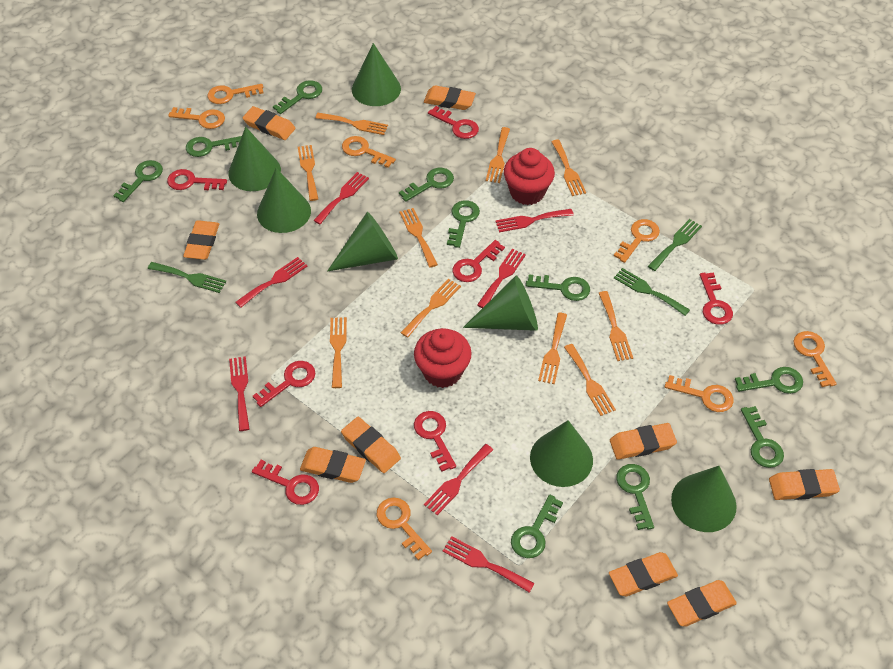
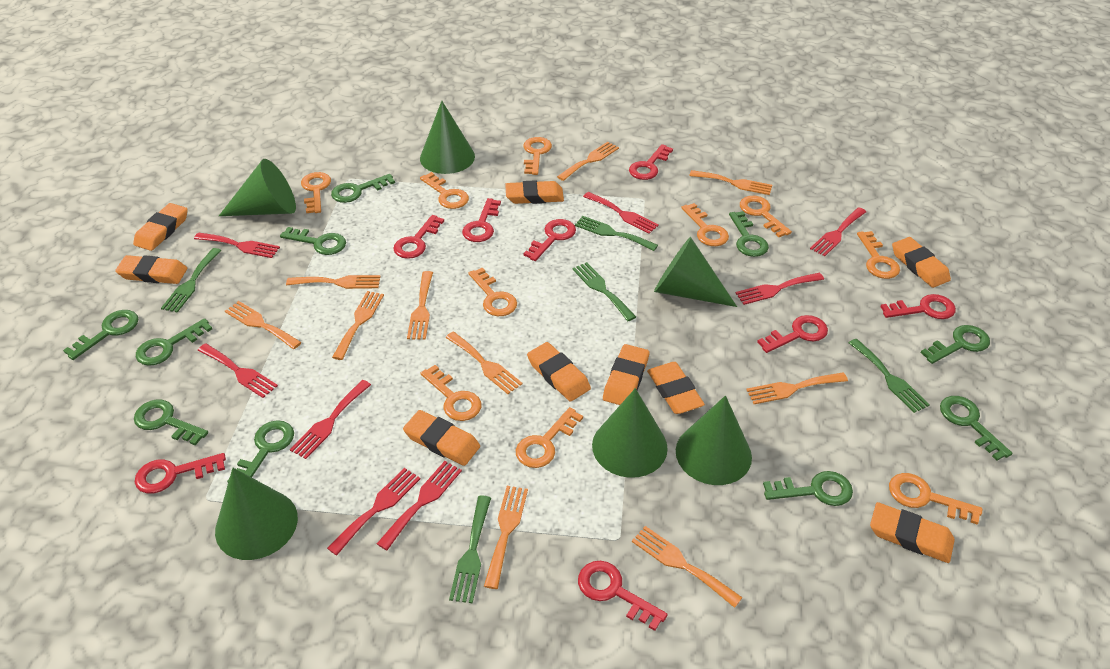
green cone: [228,127,281,191] [257,168,311,233] [327,212,398,271] [352,43,401,106] [463,276,538,331] [530,420,593,487] [671,466,737,532] = 7 -> [215,468,298,560] [219,159,296,216] [420,101,475,174] [592,388,668,478] [654,237,737,307] [676,395,752,485] = 6
green fork: [148,262,226,293] [614,268,690,316] [648,219,702,271] = 3 -> [161,248,222,312] [449,495,491,603] [572,262,636,321] [575,216,658,251] [849,339,930,413] = 5
orange key: [168,107,225,129] [207,84,263,104] [342,136,396,168] [377,498,432,560] [614,219,660,263] [665,375,734,412] [793,331,837,387] = 7 -> [301,172,331,213] [420,172,469,209] [421,365,481,421] [469,267,517,316] [516,407,583,468] [523,137,552,175] [681,203,729,246] [740,196,792,237] [857,231,900,279] [889,473,983,525] = 10
red cupcake: [414,328,472,388] [504,148,555,205] = 2 -> none = 0
red fork: [229,356,250,431] [235,257,308,308] [313,172,369,224] [424,444,493,515] [443,536,535,593] [477,249,526,308] [495,209,574,232] = 7 -> [194,232,280,258] [197,343,278,398] [290,380,371,459] [327,468,420,556] [377,461,462,550] [583,192,659,234] [736,273,824,305] [810,207,866,256] = 8
red key: [167,169,227,190] [252,460,319,505] [253,361,315,407] [414,411,456,472] [428,106,479,139] [453,240,505,282] [700,272,733,325] = 7 -> [135,453,226,494] [393,215,444,259] [462,198,501,242] [523,219,576,261] [578,561,668,631] [629,144,673,180] [757,315,828,353] [880,294,956,319] = 8

